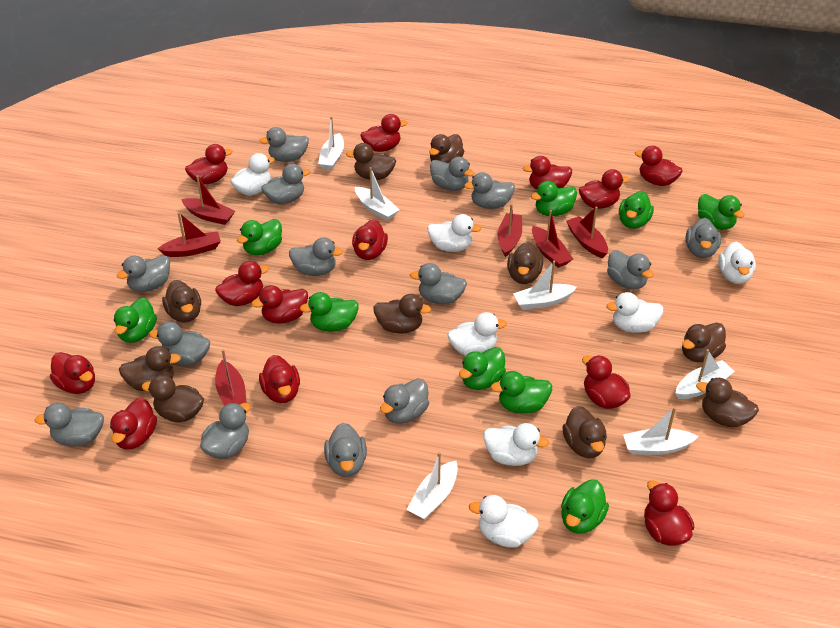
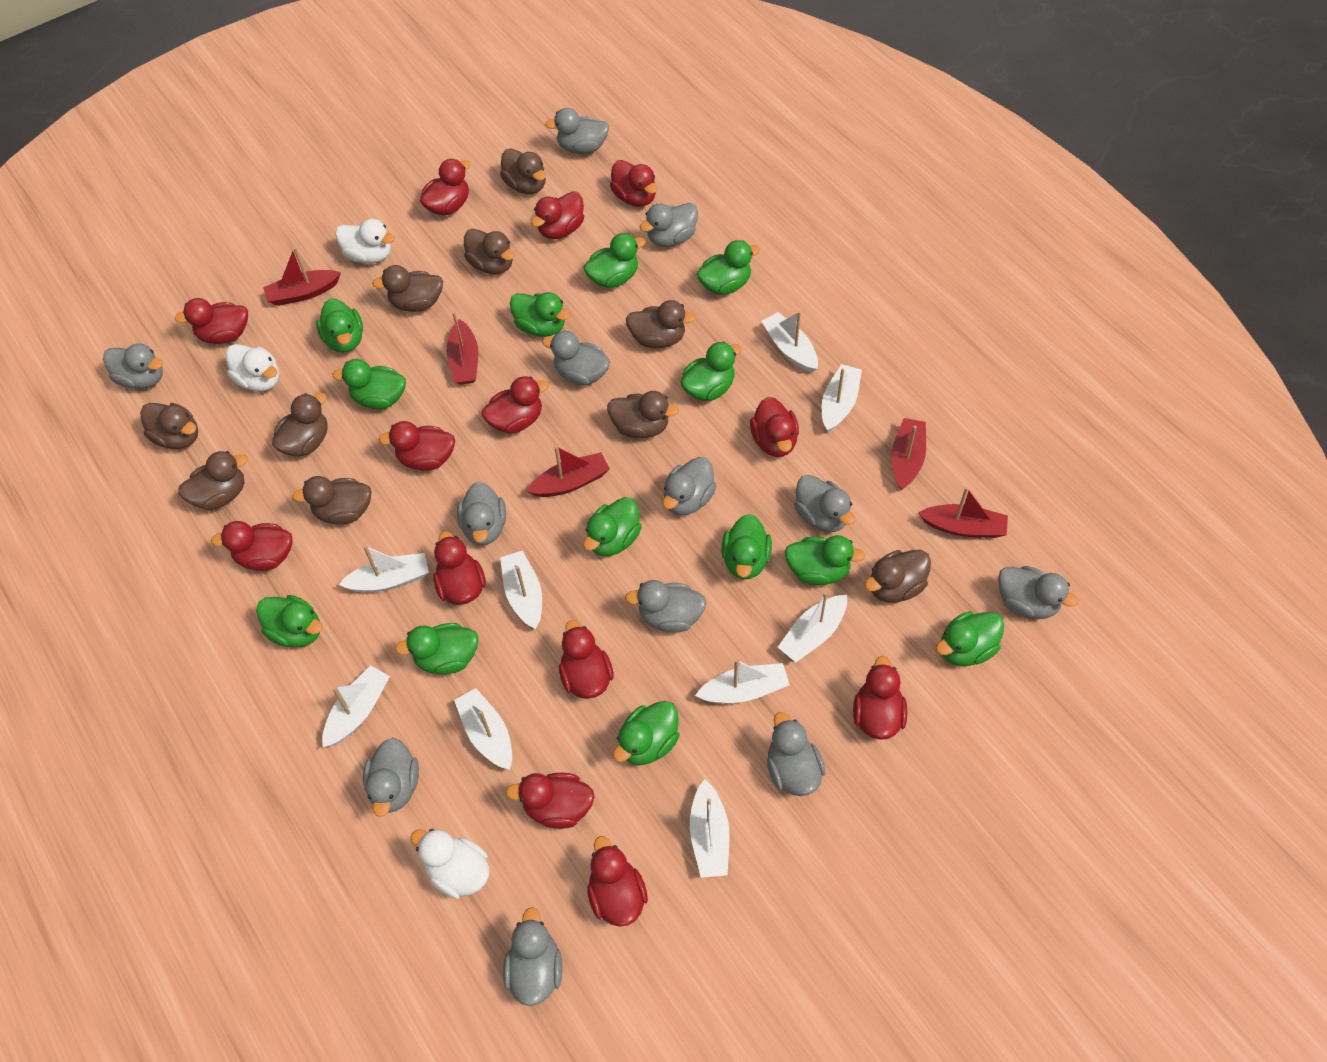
green duck: [114,298,157,343] [237,219,282,256] [300,292,359,332] [459,347,506,390] [491,371,552,413] [531,181,577,216] [561,479,609,534] [619,191,654,229] [698,194,745,230] = 9 -> [256,595,323,648] [316,298,363,353] [332,359,406,409] [395,623,478,674] [510,292,571,337] [583,233,646,288] [584,497,642,556] [613,701,680,765] [680,341,742,401] [697,240,760,295] [722,514,772,580] [785,535,865,585] [936,611,1004,666] = 13
grey duck: [35,403,104,446] [117,255,170,292] [149,322,210,366] [200,403,251,459] [259,127,309,162] [261,164,310,204] [289,237,343,276] [324,423,367,477] [380,378,429,424] [410,263,467,304] [430,157,474,191] [464,172,515,209] [607,250,654,289] [685,218,721,258] = 14 -> [103,343,163,389] [363,738,419,817] [457,482,506,545] [503,907,563,1006] [542,331,610,385] [545,108,609,154] [625,580,707,632] [640,203,698,247] [663,457,717,515] [767,712,825,796] [794,475,855,532] [998,566,1078,619] = 12
red boat: [158,212,221,257] [181,175,235,225] [215,349,247,406] [497,204,522,257] [532,210,573,268] [566,207,608,258] = 6 -> [263,247,341,306] [447,312,478,385] [526,446,610,497] [891,418,926,490] [918,487,1008,538] = 5
white boat: [318,116,344,170] [355,167,400,221] [407,452,458,520] [513,261,577,310] [623,407,699,455] [675,349,735,399] = 6 -> [322,665,390,747] [338,545,429,592] [454,688,512,770] [500,551,542,629] [690,779,730,878] [695,659,790,703] [761,311,818,373] [778,592,847,662] [822,364,862,432] = 9
white duck: [230,153,275,195] [427,214,481,252] [448,312,507,356] [469,495,539,548] [483,423,549,466] [606,292,663,333] [718,242,756,284] = 7 -> [226,344,279,391] [335,219,395,264] [410,829,489,899] = 3

